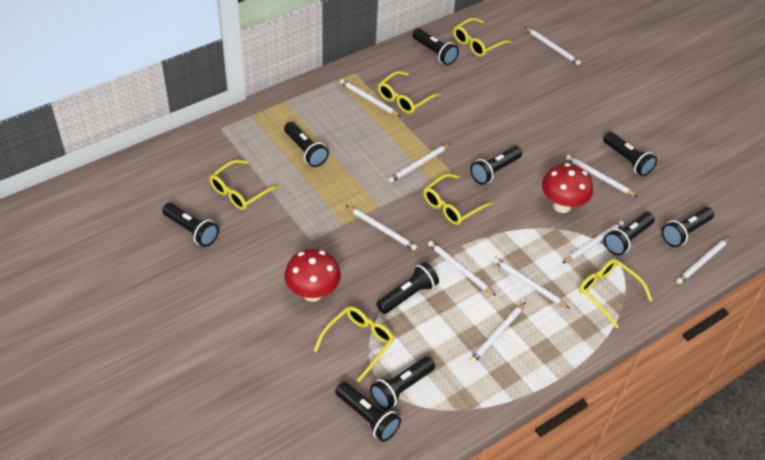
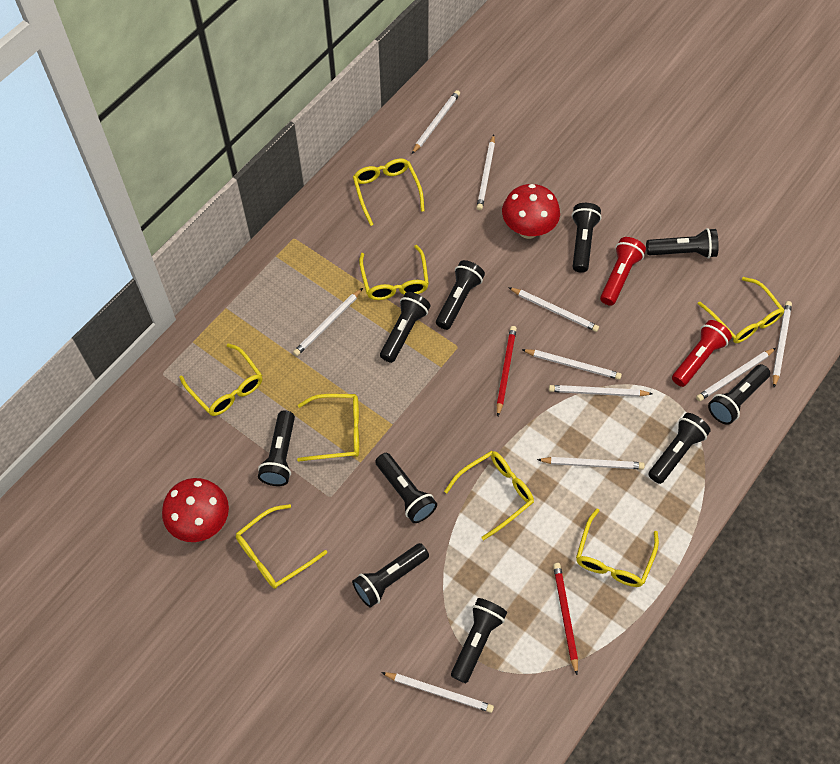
red flashlight: none = 0 -> [600,237,646,306] [672,320,732,387] = 2
red pencil: none = 0 -> [497,326,517,416] [553,563,578,675] = 2
yellow glasses: [209,160,281,210] [314,307,394,382] [378,71,441,114] [423,174,493,225] [453,18,512,57] [579,259,653,329] = 6 -> [179,343,262,416] [236,504,327,589] [297,394,359,462] [353,159,425,226] [359,245,429,300] [444,451,534,540] [576,509,659,587] [698,277,784,343] = 8

